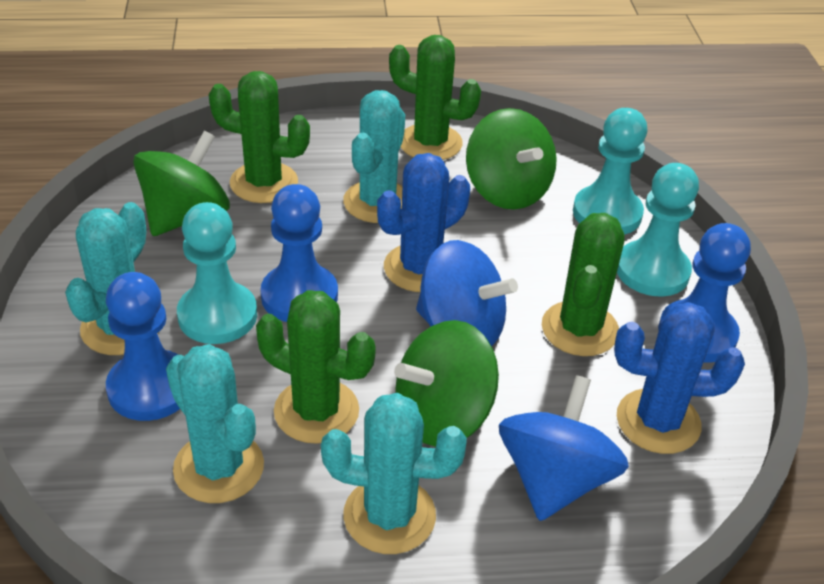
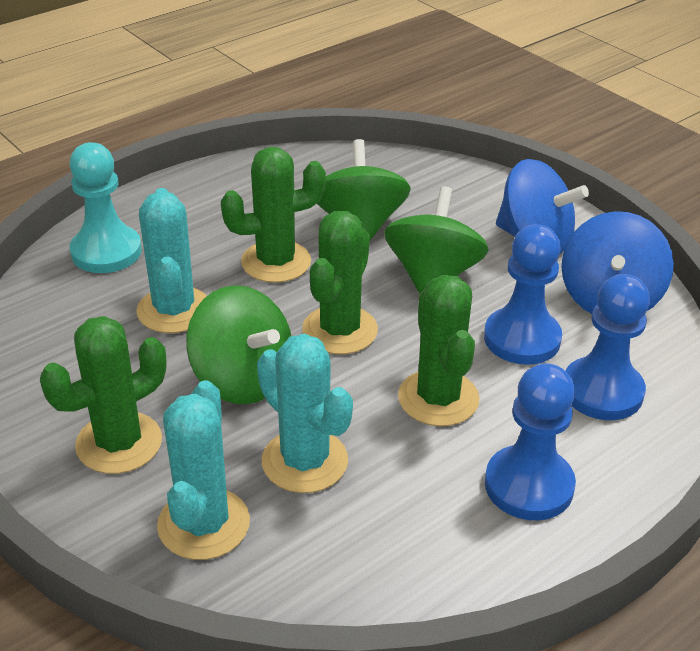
blue cactus: [377,153,470,292] [614,302,745,454] = 2 -> none = 0
turquoise cactus: [65,202,159,355] [166,344,264,503] [321,393,467,554] [343,90,405,223] = 4 -> [136,188,207,333] [157,380,250,560] [257,334,353,493] = 3
turquoise pawn: [177,202,257,344] [573,108,648,235] [617,163,699,296] = 3 -> [69,142,142,273] = 1

